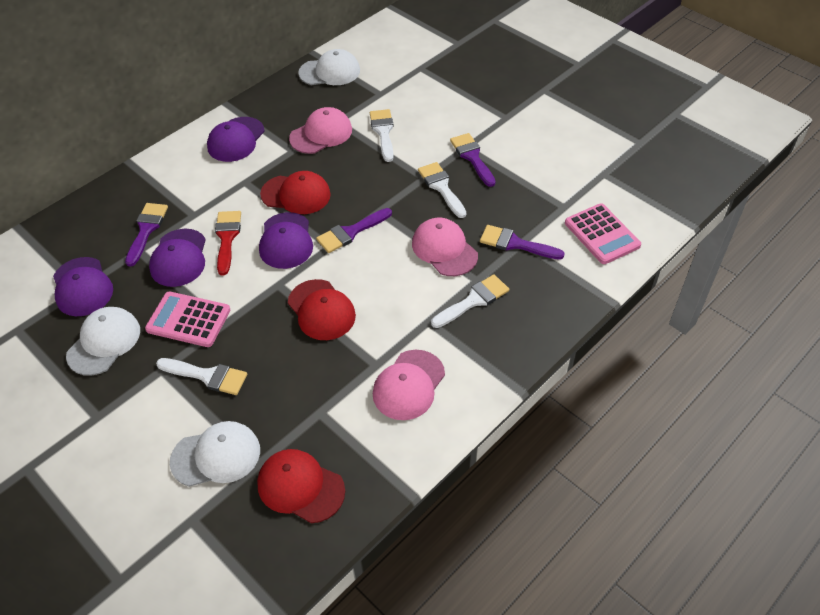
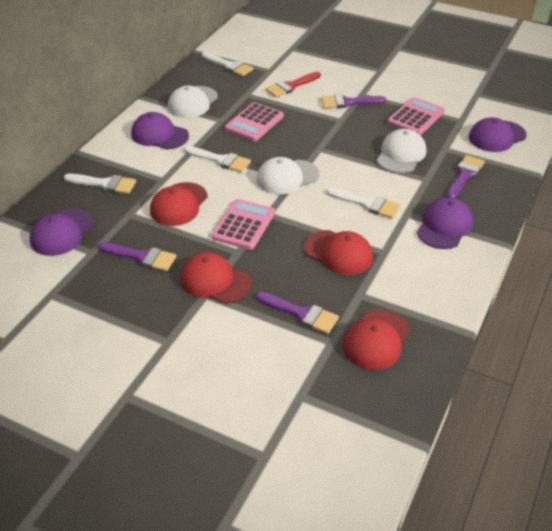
pink calculator: [145,291,230,347] [565,203,641,264] = 2 -> [212,199,275,250] [225,102,284,141] [387,97,445,135] = 3
pink cap: [289,107,352,154] [373,350,445,420] [412,218,478,276] = 3 -> none = 0
red cap: [257,449,345,523] [260,171,331,214] [288,279,356,340] = 3 -> [150,182,208,226] [180,252,252,304] [304,230,373,275] [343,309,410,370] = 4

